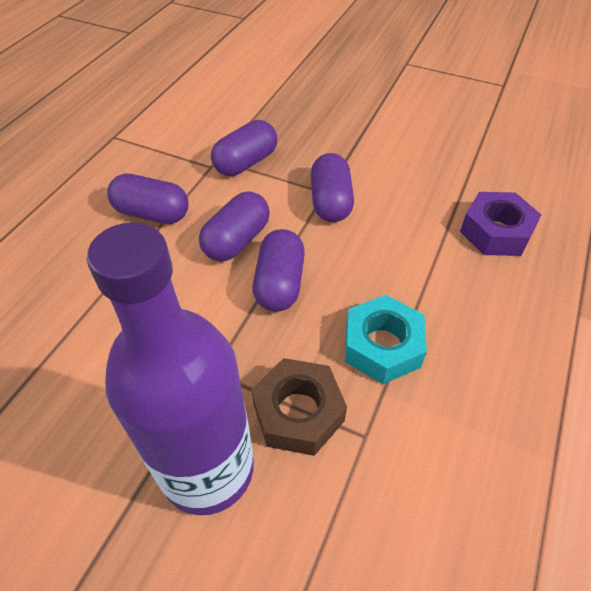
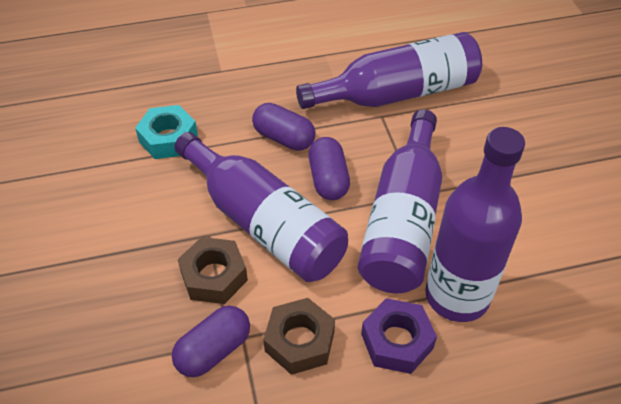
brown nut: [251,358,347,456] = 1 -> [178,237,248,304] [263,298,335,375] = 2
purple bottle: [87,222,254,515] = 1 -> [174,132,348,282] [296,32,482,109] [358,109,442,293] [425,127,525,322] = 4
purple capsule: [107,173,188,224] [199,192,270,262] [211,120,277,176] [253,229,305,312] [311,153,354,222] = 5 -> [172,306,250,377] [252,103,316,151] [308,137,350,200] = 3

